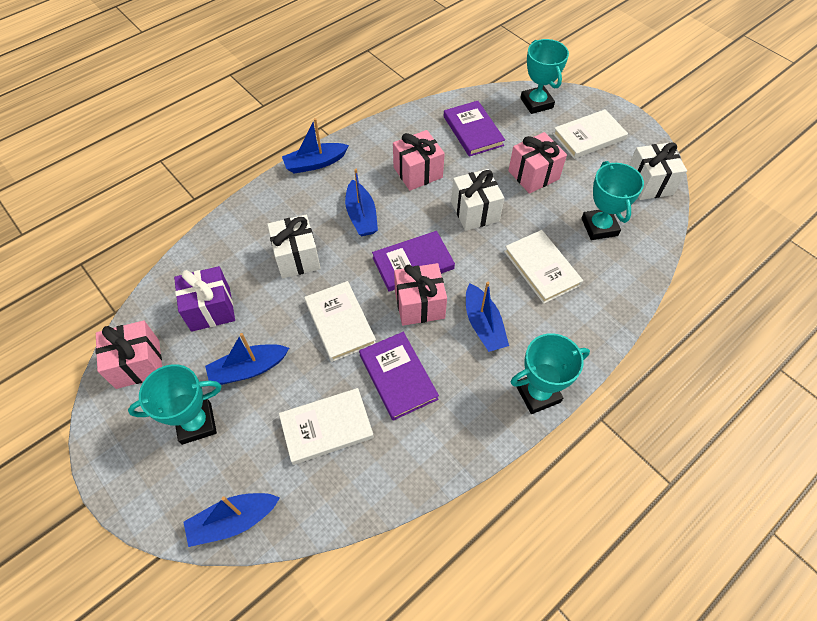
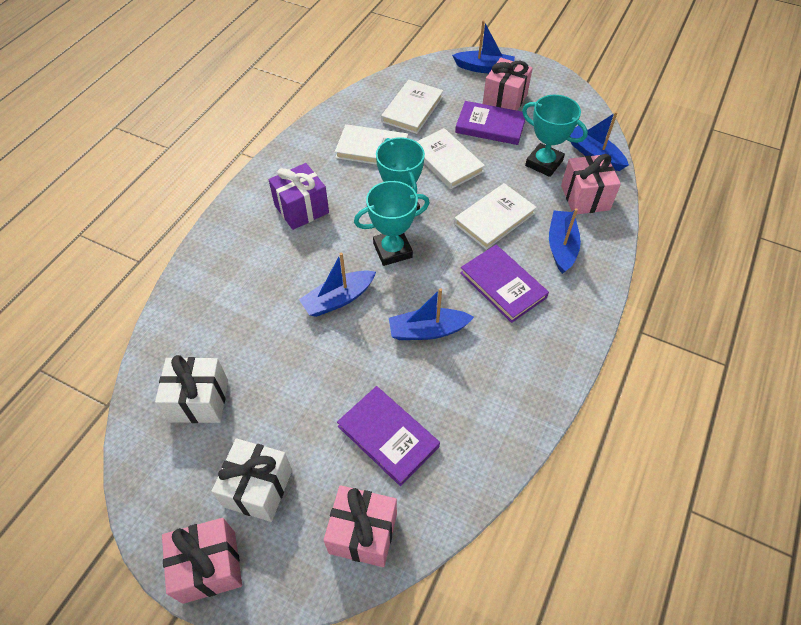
turquoise trophy: [128,364,222,445] [511,333,590,414] [520,39,569,114] [582,161,644,240] = 4 -> [354,181,430,266] [376,137,425,210] [522,95,588,177] = 3
white gift: [267,215,321,279] [451,169,504,231] [629,142,687,200] = 3 -> [155,355,228,423] [212,438,292,522] = 2

